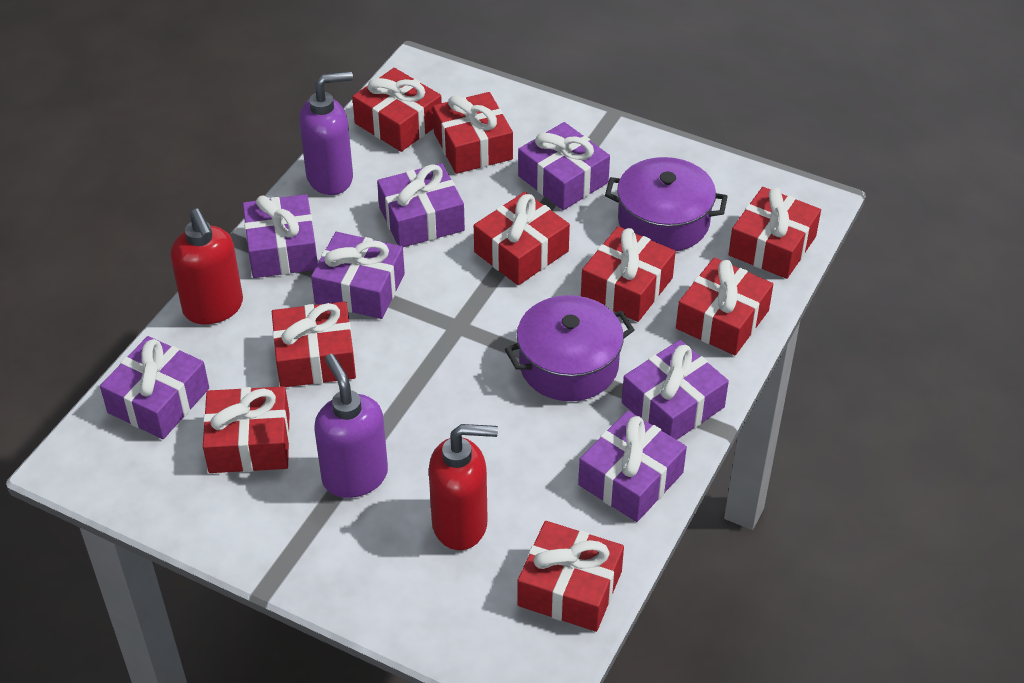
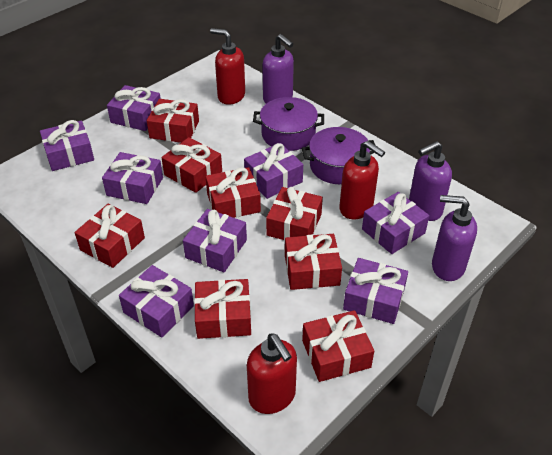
purple gift: [100,336,209,439] [243,194,318,278] [311,232,405,319] [377,163,465,247] [518,122,610,210] [578,411,687,522] [622,340,729,440] = 7 -> [40,120,94,171] [102,152,163,204] [107,85,161,131] [119,265,194,337] [183,209,247,272] [244,143,303,199] [343,258,408,324] [362,192,429,254] = 8
purple soap dispenser: [299,71,353,195] [314,354,388,498] = 2 -> [262,34,294,103] [409,141,452,221] [432,195,477,281] = 3
red gift: [203,386,290,473] [272,301,356,387] [352,68,442,152] [433,92,513,174] [474,192,570,285] [517,521,624,632] [581,226,675,322] [676,258,773,356] [728,187,821,279] = 9 -> [75,204,145,268] [147,99,199,143] [161,137,222,193] [194,279,251,339] [205,167,261,218] [266,187,323,241] [285,234,342,290] [302,310,374,382] = 8
red soap dispenser: [170,209,243,324] [429,424,498,550] = 2 -> [210,28,245,105] [247,333,297,414] [339,141,385,219] = 3

